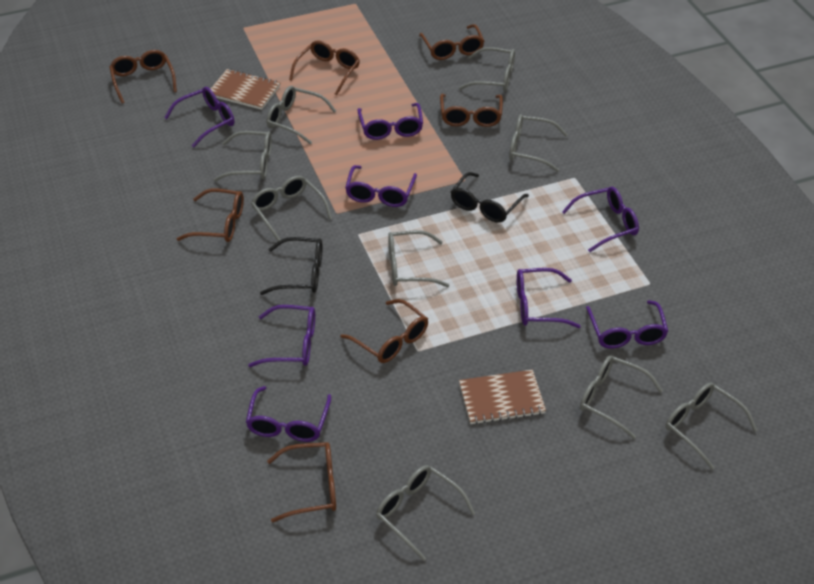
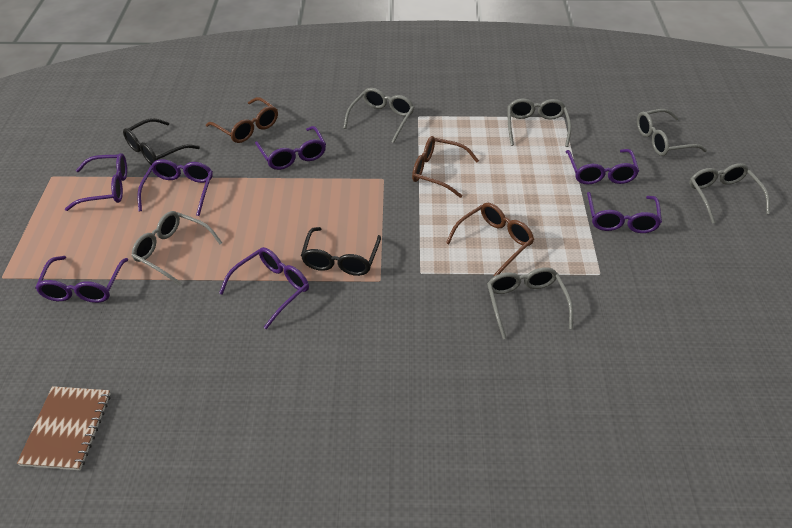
brown glasses: [109,50,177,104] [177,188,244,242] [267,442,336,523] [289,40,360,95] [340,299,428,363] [419,24,484,60] [440,94,503,127] = 7 -> [206,97,278,143] [412,136,479,198] [446,203,534,277] = 3
brown notebook: [211,69,280,110] [459,370,546,425] = 2 -> [17,386,111,470] = 1
grey glasses: [213,131,272,182] [251,176,332,241] [267,86,336,144] [376,465,475,561] [388,230,450,287] [459,47,515,92] [509,114,568,172] [580,355,663,439] [666,383,757,470] = 9 -> [132,211,222,286] [343,88,414,143] [487,267,573,339] [508,99,571,147] [637,109,707,156] [689,163,770,224] = 6
purple glasses: [164,87,234,148] [246,386,331,442] [248,305,315,367] [345,165,417,207] [357,103,423,140] [517,268,581,328] [562,187,639,252] [586,300,668,349] = 8 -> [35,256,128,303] [65,153,127,211] [137,159,213,216] [219,247,309,329] [255,126,326,170] [566,149,639,185] [587,192,662,233] = 7

